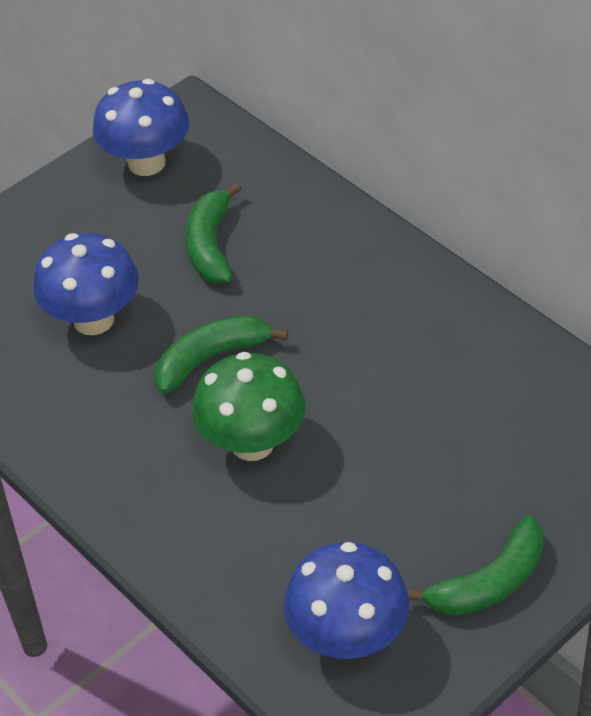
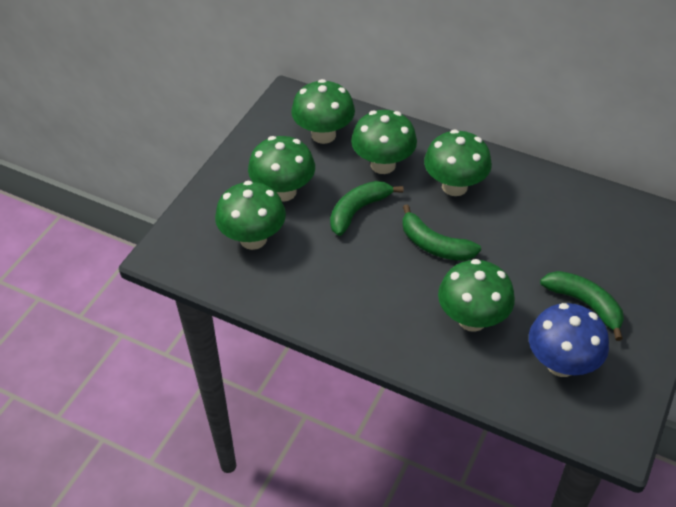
blue mushroom: [33,233,139,335] [93,79,189,176] [284,542,409,659] = 3 -> [529,303,609,377] = 1
green mushroom: [192,352,305,461] = 1 -> [215,181,286,250] [248,136,315,202] [291,79,355,144] [351,110,417,174] [424,130,492,196] [438,259,515,332] = 6

